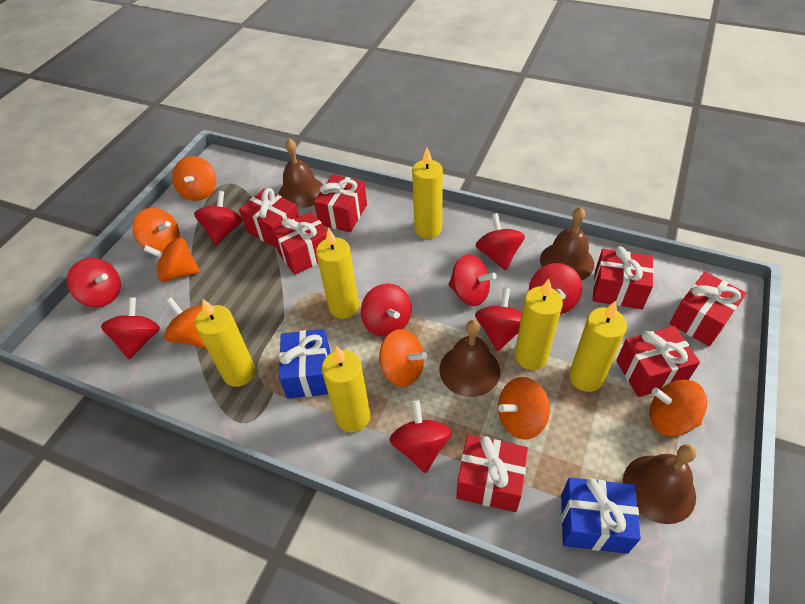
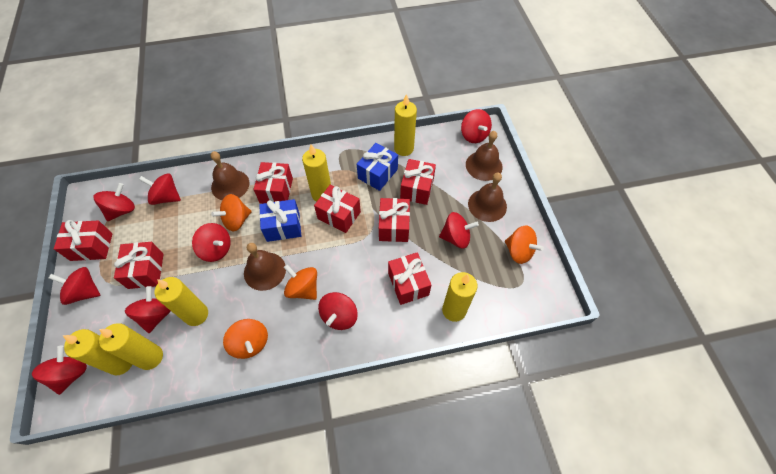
orange spinning top: [132,208,180,252] [143,237,200,282] [164,297,207,349] [172,156,217,201] [379,329,427,387] [498,377,550,440] [649,380,707,436] = 7 -> [211,194,252,231] [223,319,268,359] [283,264,317,300] [505,225,544,264] = 4

